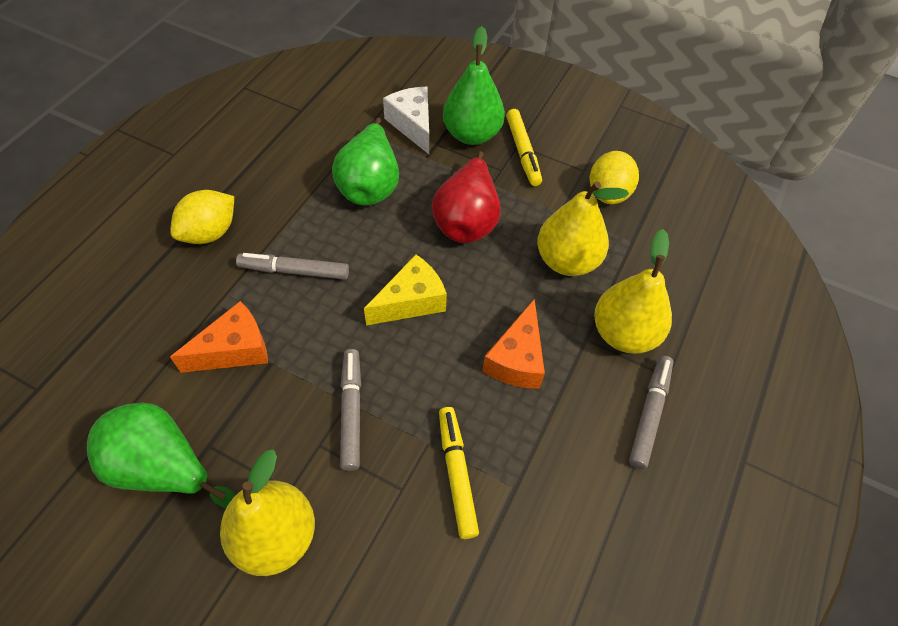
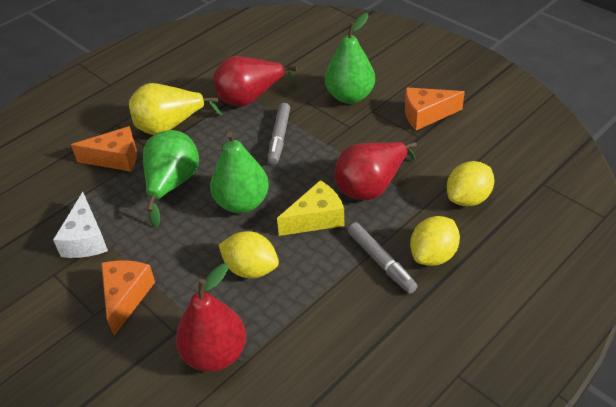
grey marker: [236,253,349,280] [340,349,361,471] [629,356,673,469] = 3 -> [268,103,290,165] [348,223,418,294] = 2
orange cheese: [170,301,268,373] [482,299,545,389] = 2 -> [71,126,137,172] [101,260,155,336] [405,87,465,130] = 3
red pear: [432,151,501,243] = 1 -> [176,264,246,372] [213,56,298,107] [334,142,417,200] = 3
yellow lemon: [170,190,234,244] [590,151,639,204] = 2 -> [219,231,279,279] [410,216,460,266] [447,161,494,207] = 3
yellow marker: [439,407,479,539] [506,109,542,186] = 2 -> none = 0
yellow pear: [220,450,315,576] [537,182,629,276] [594,229,672,354] = 3 -> [129,83,222,135] = 1

